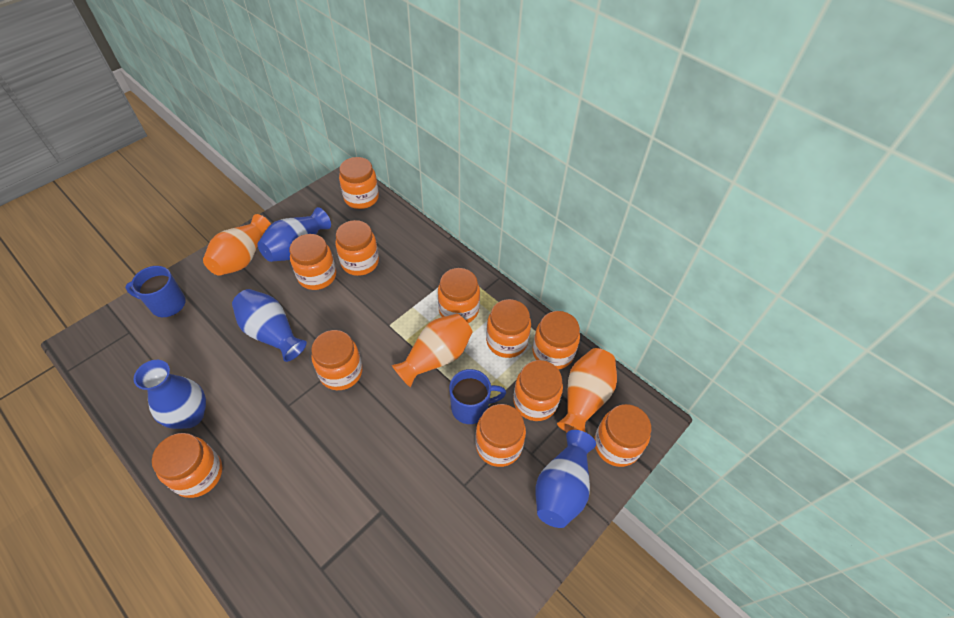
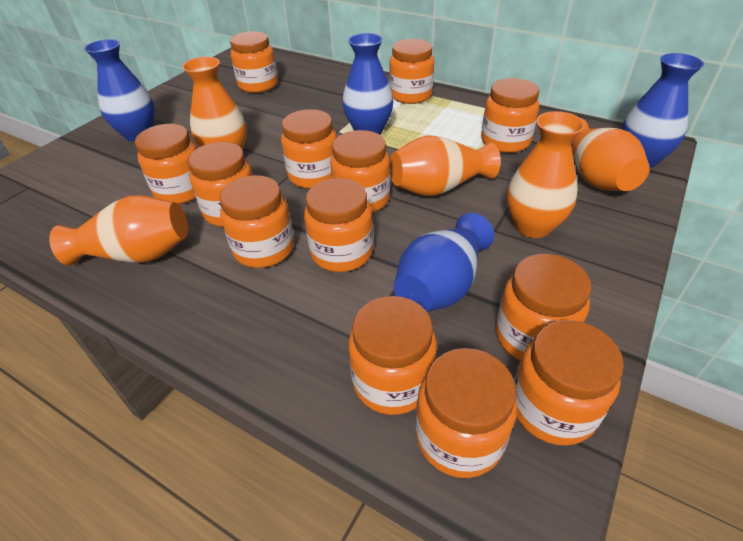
blue mug: [125,266,186,317] [449,369,506,424] = 2 -> none = 0
orange jar: [152,433,222,498] [289,234,336,290] [311,330,363,390] [335,220,379,276] [339,157,379,209] [438,268,480,323] [475,404,526,467] [486,299,531,358] [513,360,563,421] [533,311,580,370] [594,404,651,467] = 11 -> [135,124,197,204] [188,142,253,227] [219,175,294,268] [230,31,278,93] [281,109,337,189] [304,178,373,272] [330,130,390,213] [349,296,437,415] [389,39,434,104] [416,348,517,478] [481,78,539,153] [496,254,591,361] [514,320,624,446] = 13
orange vase: [203,214,271,276] [392,314,472,387] [557,348,617,432] = 3 -> [49,195,188,266] [182,57,247,150] [390,135,501,196] [507,111,585,238] [571,118,650,191] = 5

